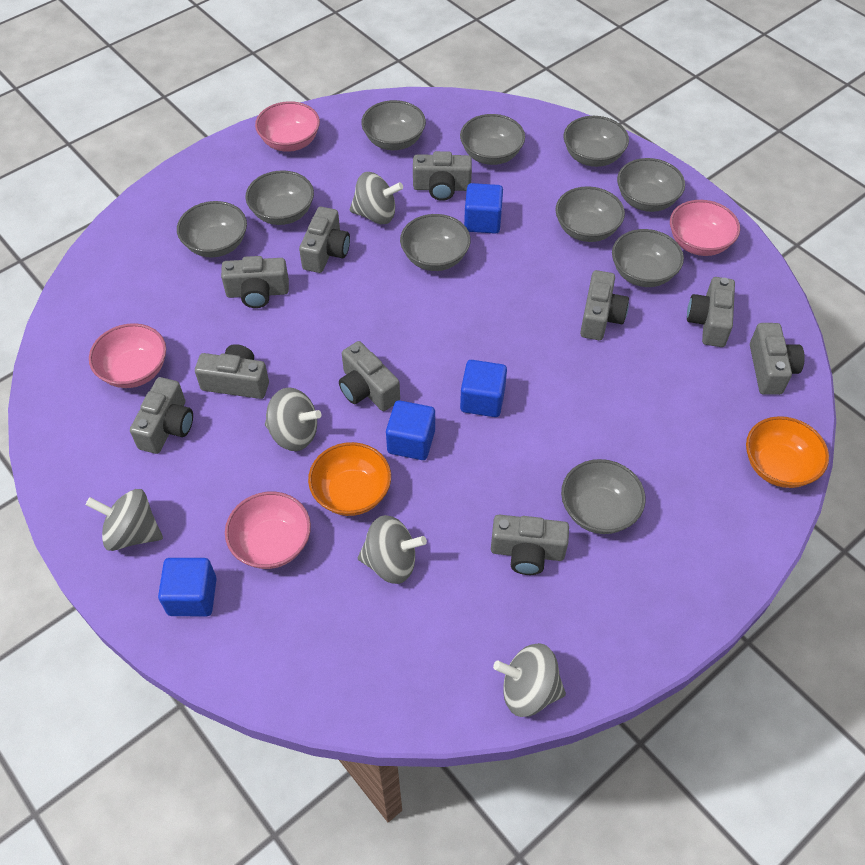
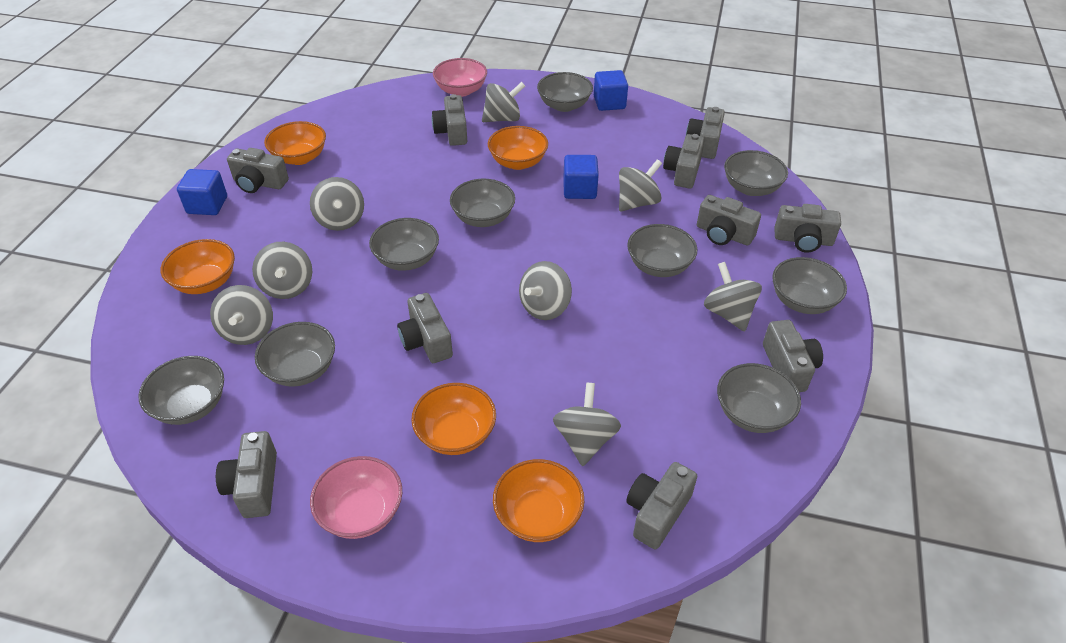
blue cube: [158,558,217,616] [386,400,435,460] [460,360,507,417] [464,183,503,234] = 4 -> [177,169,227,215] [563,155,599,199] [594,70,628,111] = 3
grey bowl: [177,201,247,257] [246,170,314,225] [361,100,426,150] [400,214,471,271] [460,114,525,165] [555,186,625,242] [561,459,645,534] [564,116,629,167] [612,229,684,287] [617,158,685,212] = 10 -> [138,356,224,425] [255,322,335,387] [369,218,439,271] [450,179,515,227] [537,72,593,112] [627,224,698,277] [717,363,801,433] [724,150,788,196] [772,257,847,314] = 9
grey spinning top: [86,489,163,551] [265,388,321,451] [350,172,403,224] [358,515,427,584] [493,643,566,717] = 5 -> [210,285,273,345] [252,242,312,299] [310,177,364,231] [482,82,525,122] [519,261,572,320] [553,382,621,466] [619,159,662,212] [704,262,762,331] = 8
orange bowl: [308,442,391,516] [746,416,829,488] = 2 -> [161,239,235,294] [264,121,326,165] [411,383,496,455] [488,126,548,170] [493,459,584,542] = 5
pink bowl: [89,323,166,388] [225,492,311,569] [255,101,320,152] [670,200,740,256] = 4 -> [310,456,402,539] [433,58,487,97] = 2

